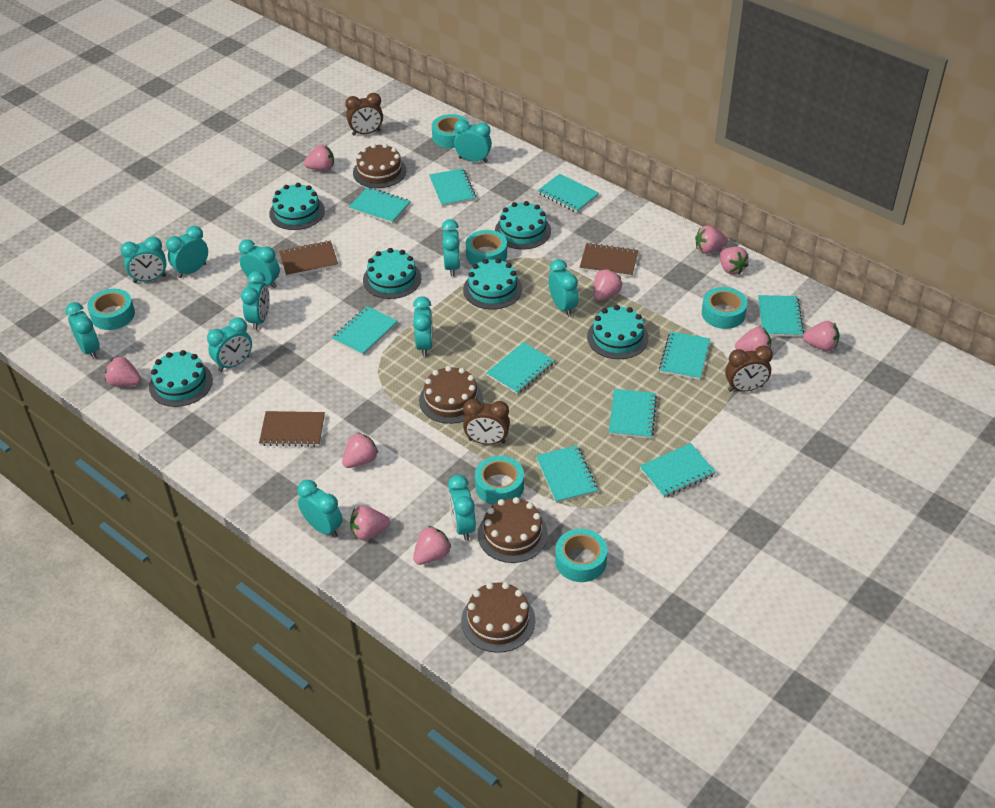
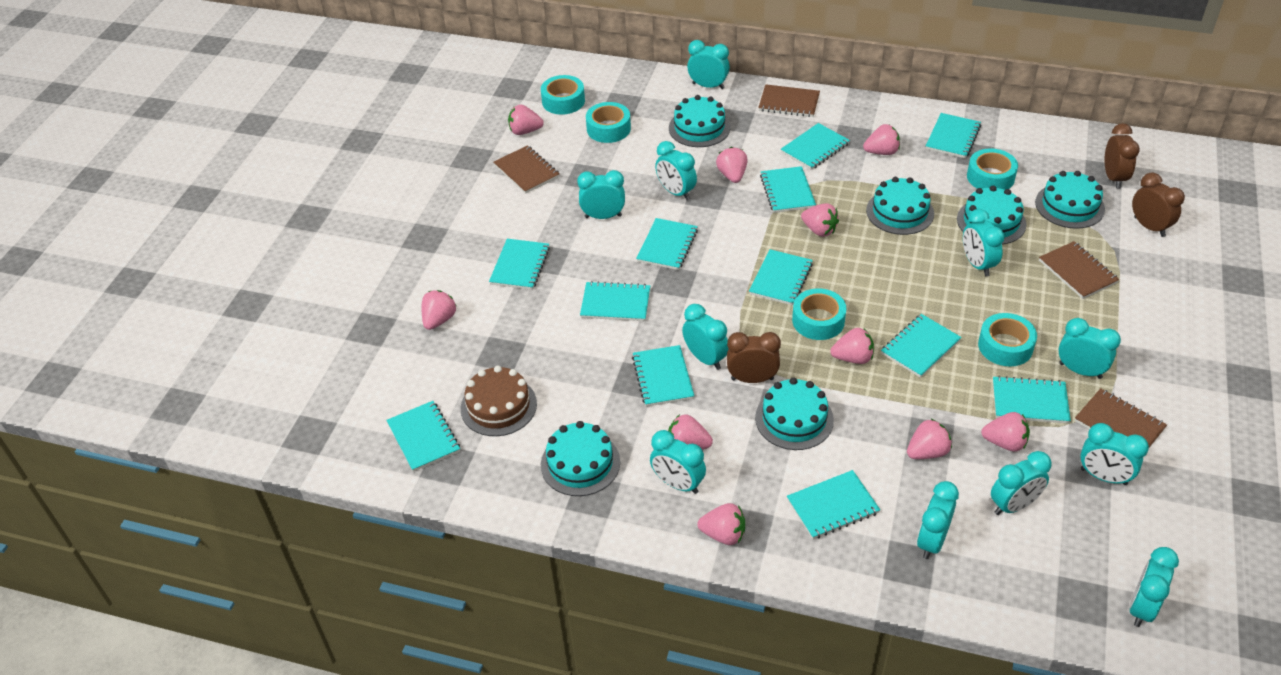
brown cake: [353,144,407,188] [419,366,483,424] [461,582,536,653] [478,497,548,563] = 4 -> [461,365,537,436] = 1
brown notebook: [259,411,325,447] [279,241,338,277] [580,243,638,277] = 3 -> [494,145,560,194] [758,84,820,117] [1039,241,1120,299] [1075,388,1167,448] = 4
turquoise clock: [65,302,100,359] [120,237,167,283] [166,226,208,278] [207,317,252,372] [239,239,280,288] [241,271,270,330] [297,480,343,538] [413,296,433,357] [442,219,460,276] [448,475,476,541] [454,120,492,163] [548,259,578,317] = 12 -> [577,170,625,219] [650,430,706,494] [655,141,697,200] [682,304,729,370] [687,40,730,89] [917,481,959,559] [963,209,1005,276] [991,451,1051,515] [1058,318,1121,379] [1080,423,1149,485] [1129,547,1179,627] = 11
turquoise notebook: [332,306,397,356] [349,187,410,224] [429,168,476,207] [486,342,555,394] [536,445,598,503] [537,174,599,213] [609,389,657,439] [640,443,716,498] [659,331,710,380] [758,295,804,337] = 10 -> [386,401,460,472] [489,239,550,290] [580,281,650,321] [632,345,694,407] [636,218,698,270] [749,249,813,305] [760,166,816,213] [781,123,850,170] [787,470,880,539] [881,314,962,378] [926,113,981,158] [993,376,1071,424] = 12
turquoise tape: [87,289,135,330] [432,114,469,148] [466,230,507,265] [475,456,524,505] [555,529,607,582] [702,287,747,329] = 6 -> [541,75,585,115] [586,102,631,143] [792,288,846,340] [967,148,1018,190] [978,313,1037,367] = 5

